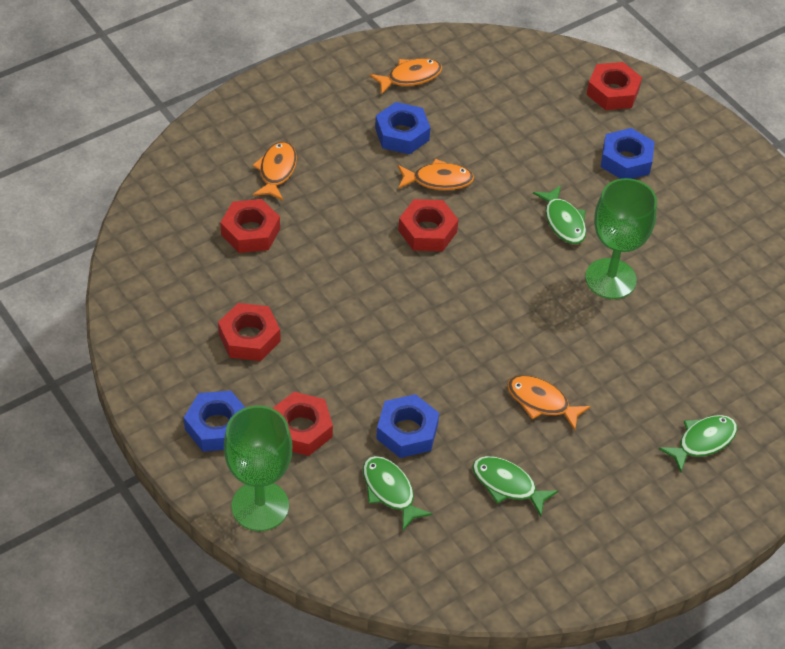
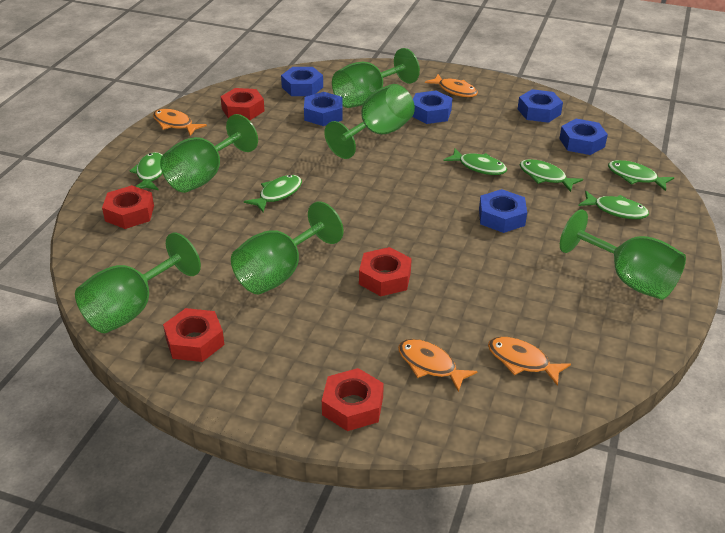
blue nut: [184,391,245,451] [375,102,430,154] [376,394,439,458] [601,128,655,179] = 4 -> [281,67,323,96] [304,92,343,126] [412,91,452,124] [479,189,527,233] [518,89,563,123] [559,119,608,155] = 6
green fish: [363,456,432,530] [472,456,558,516] [533,185,586,244] [658,415,737,472] = 4 -> [129,152,163,190] [244,175,302,212] [443,149,507,175] [519,159,583,192] [578,191,649,219] [608,160,674,191] = 6
green goblet: [224,405,292,531] [585,178,657,299] = 2 -> [75,233,201,333] [160,114,258,193] [231,201,343,294] [324,84,415,159] [332,48,420,108] [560,209,686,300] = 6

